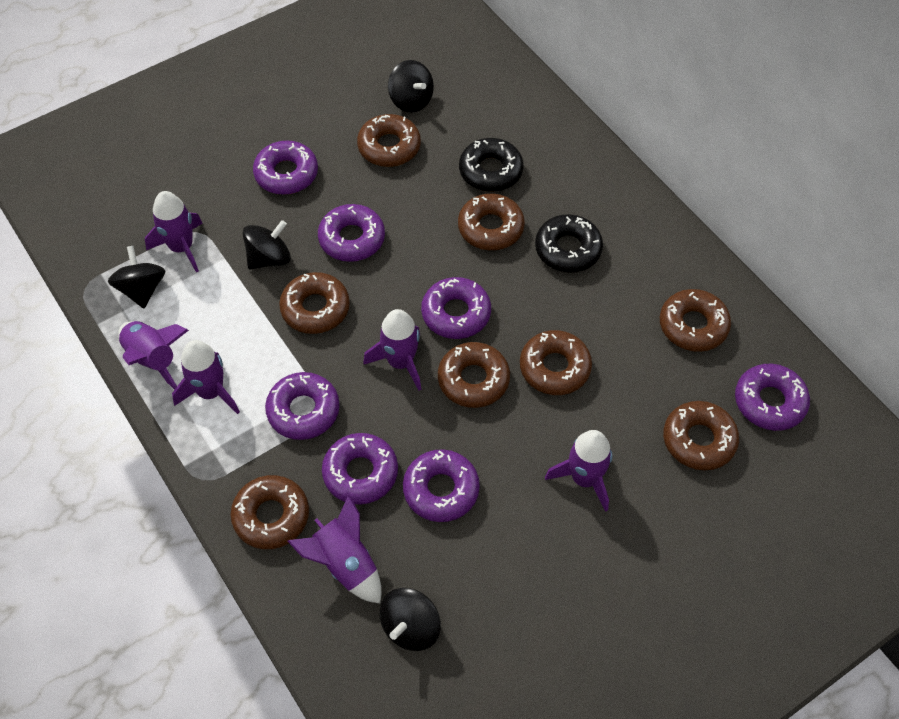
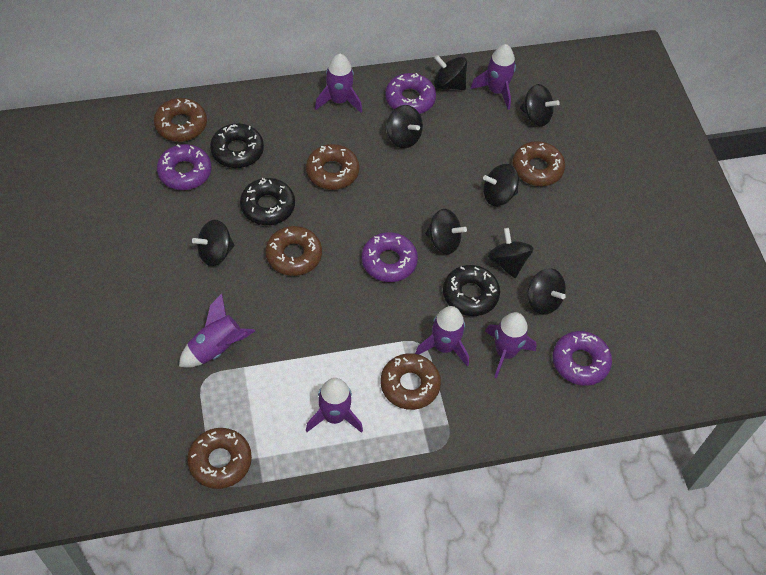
black donut: [459,138,523,192] [535,214,603,273] = 2 -> [210,123,264,168] [240,178,295,225] [443,265,500,316] = 3
black spinning top: [108,246,165,308] [243,220,291,270] [380,588,441,651] [388,60,434,113] = 4 -> [192,220,235,266] [386,105,423,148] [425,209,467,254] [434,55,467,90] [483,164,519,206] [488,228,533,278] [520,84,560,127] [527,268,566,315] = 8
brown donut: [230,475,309,549] [279,272,350,334] [357,114,421,167] [438,342,510,408] [458,193,525,250] [520,330,592,395] [660,289,731,352] [663,401,739,470] = 8 -> [154,98,207,142] [187,428,252,489] [266,226,322,276] [306,144,359,190] [381,353,441,410] [512,141,565,186] = 6
purple donut: [253,141,318,195] [265,372,340,440] [318,204,385,262] [322,433,398,505] [403,449,480,522] [421,277,491,339] [735,364,810,431] = 7 -> [157,144,212,190] [362,232,418,282] [385,73,436,114] [553,331,612,386] = 4

